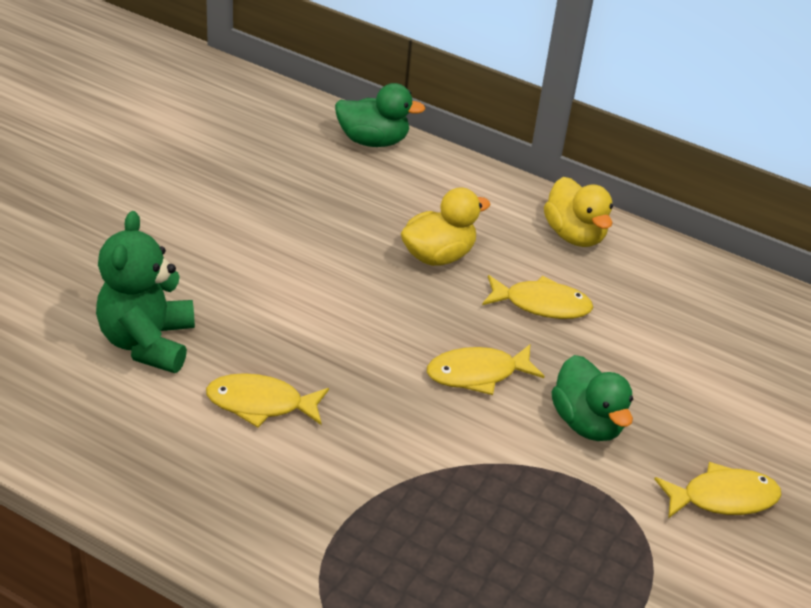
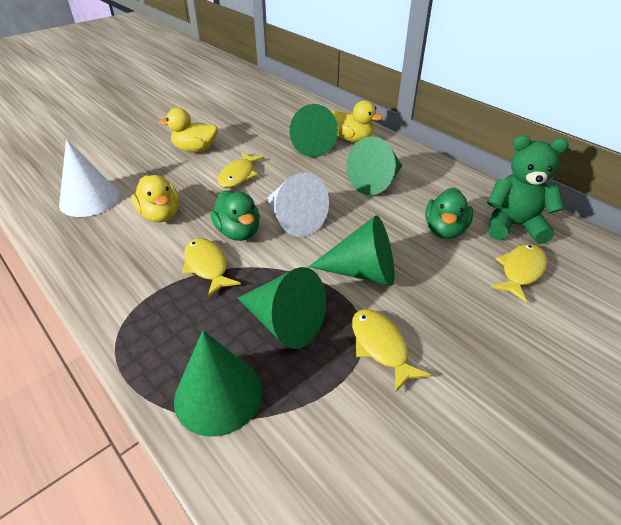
green cone: none = 0 -> [174,330,263,437] [238,267,326,349] [290,104,338,157] [309,215,394,286] [347,136,402,195] = 5
white cone: none = 0 -> [59,139,120,217] [267,173,329,237] = 2
yellow duck: [401,188,491,266] [544,177,613,247] = 2 -> [132,175,179,222] [159,108,218,152] [332,100,383,142] = 3

